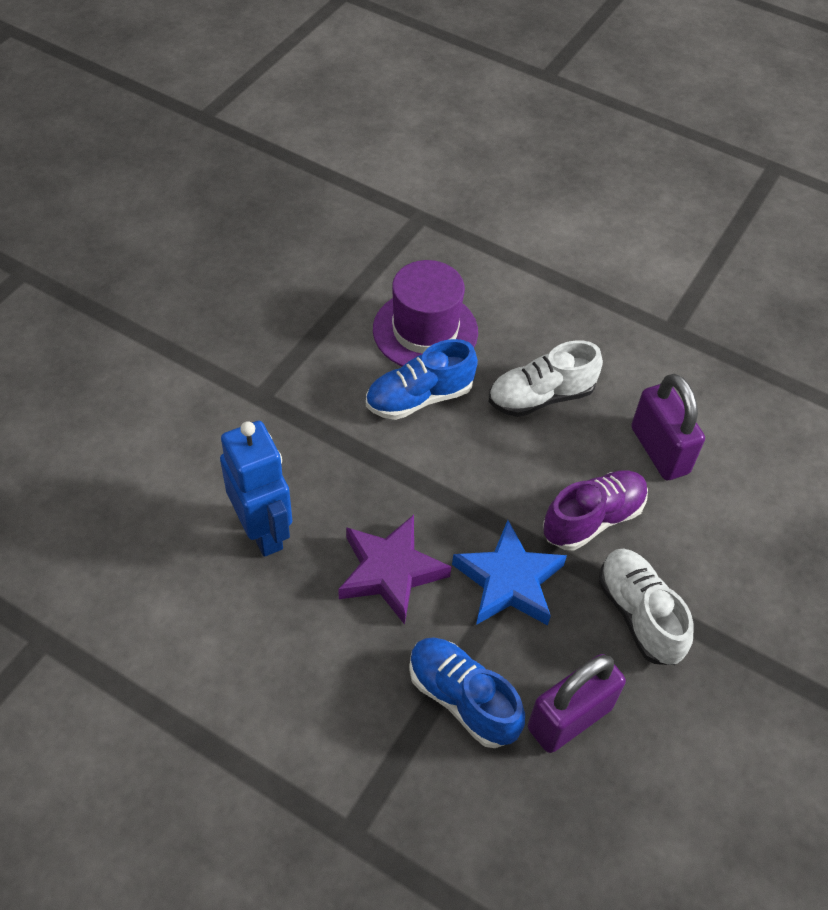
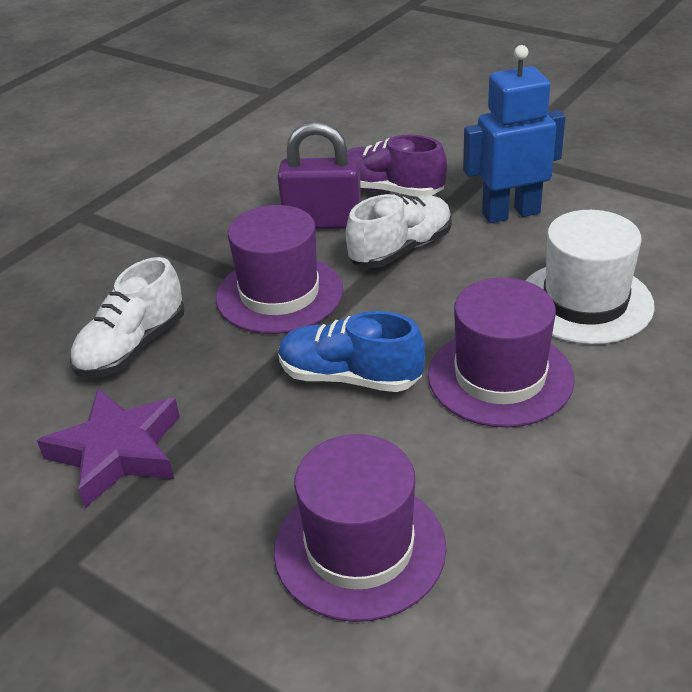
blue shoe: [366,339,478,420] [409,637,525,748] = 2 -> [278,311,425,392] = 1
blue star: [452,520,567,625] = 1 -> none = 0
purple hat: [373,260,478,366] = 1 -> [216,205,343,334] [274,434,447,622] [428,278,575,427] = 3
purple padlock: [528,654,626,753] [631,374,705,480] = 2 -> [277,122,361,229] = 1
white hat: none = 0 -> [525,210,655,344] = 1

